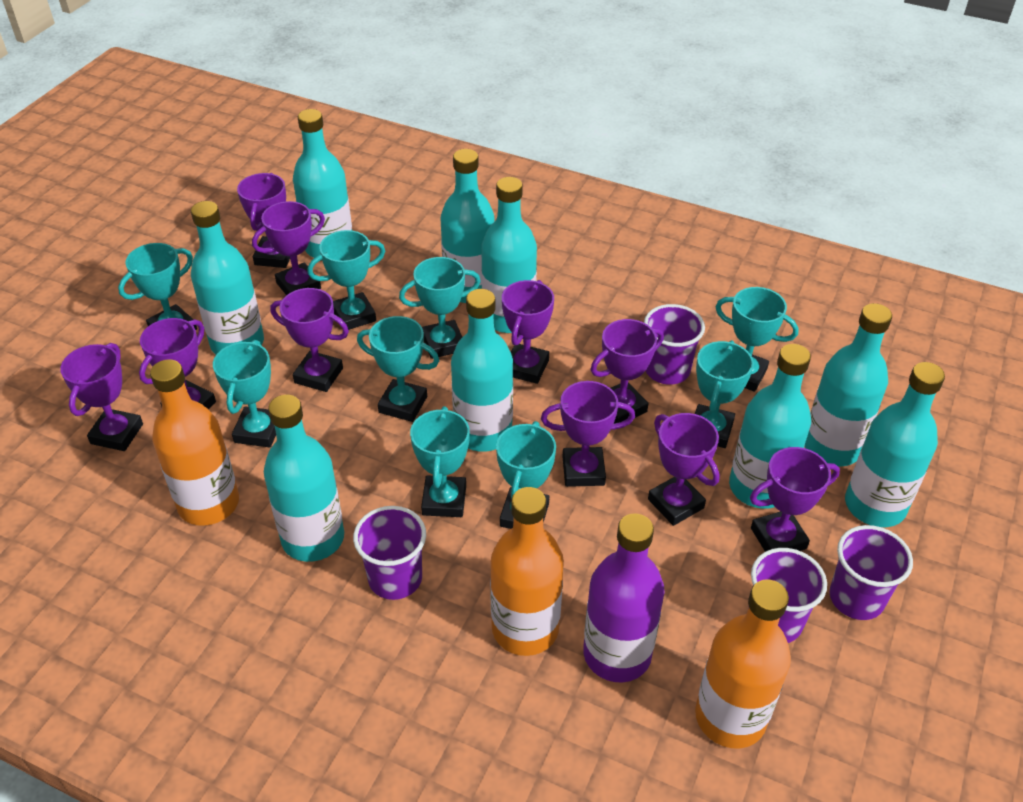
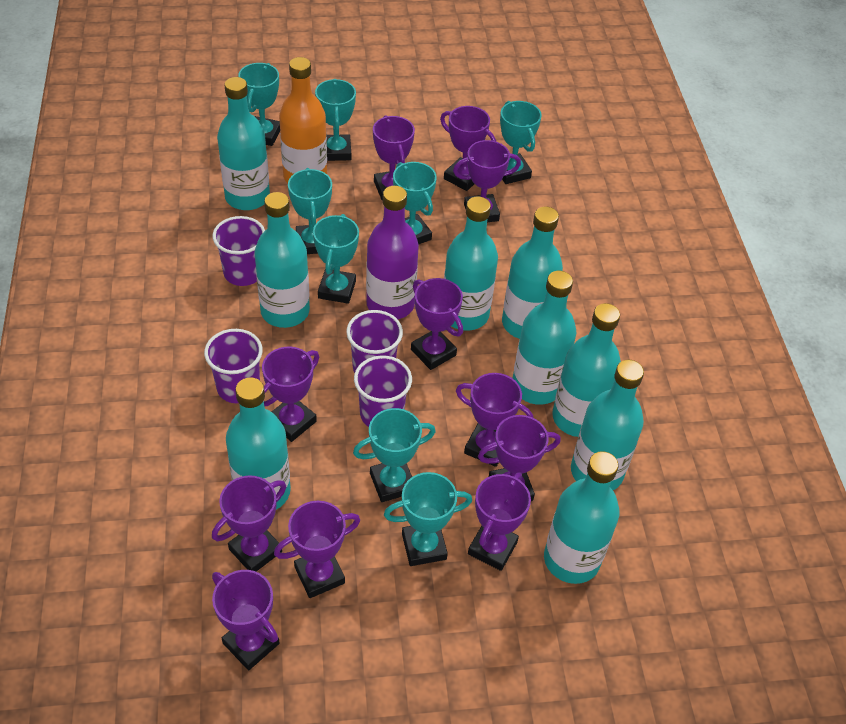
orange bottle: [150,359,239,526] [490,487,564,656] [695,580,791,748] = 3 -> [279,57,327,183] = 1
purple trophy: [60,343,143,451] [139,318,216,409] [237,173,290,268] [252,201,325,295] [270,288,349,392] [502,280,554,384] [541,381,635,487] [591,319,664,423] [648,413,720,526] [750,447,840,552] = 10 -> [212,475,286,572] [212,570,280,670] [262,347,319,442] [274,501,360,598] [373,115,415,200] [411,278,463,370] [440,106,496,191] [453,140,521,222] [456,373,533,467] [468,472,531,571] [478,415,560,501] = 11
turquoise trophy: [118,243,197,330] [213,340,276,447] [307,230,385,330] [357,316,439,422] [399,257,481,359] [410,406,470,517] [496,421,556,529] [695,340,754,448] [715,287,799,392] = 9 -> [238,63,280,146] [288,168,332,254] [313,214,359,304] [315,79,356,161] [353,408,436,502] [384,472,472,566] [393,162,437,245] [500,101,542,184] = 8

